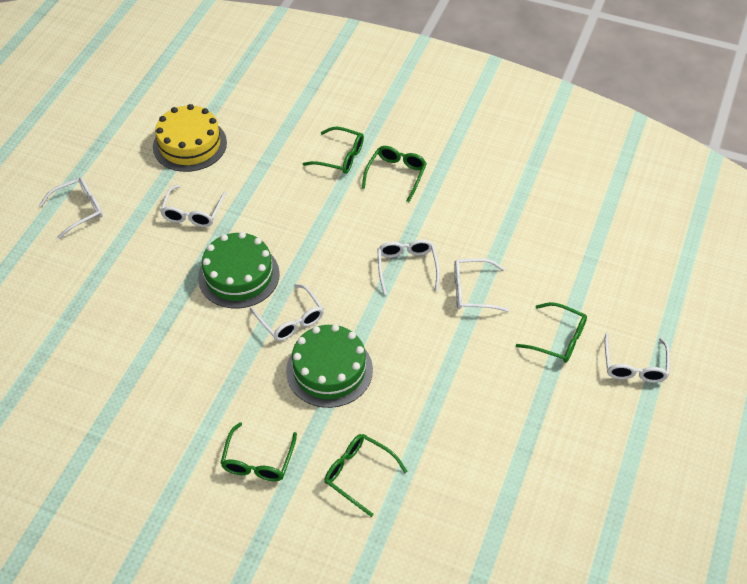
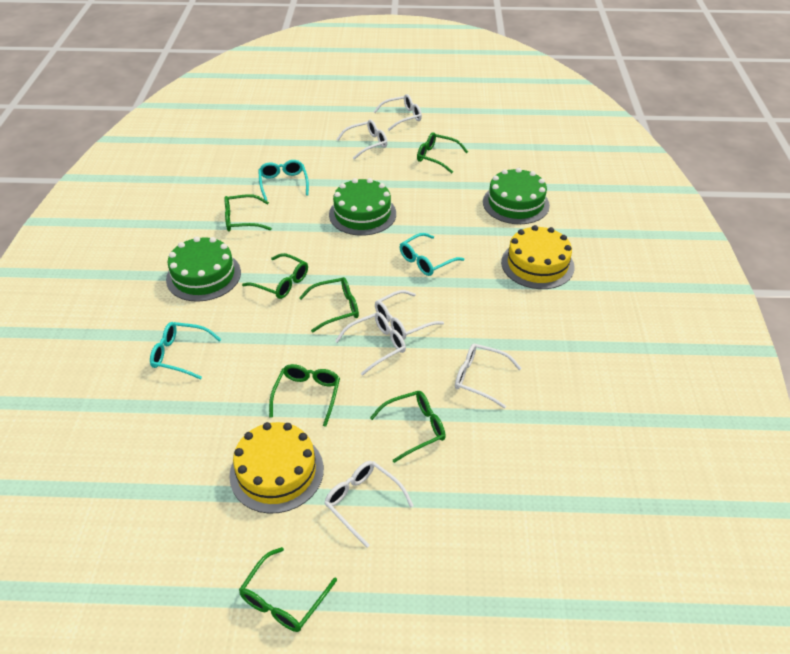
green cake: [198,232,280,308] [286,324,373,408] = 2 -> [166,236,241,302] [329,178,396,236] [483,168,550,224] = 3
green glasses: [221,422,297,481] [303,127,364,174] [324,434,407,517] [362,146,427,202] [516,302,587,363] = 5 -> [224,194,272,232] [239,547,337,632] [242,253,308,299] [269,364,340,427] [299,277,359,333] [370,391,446,463] [417,132,468,173] = 7
turquoise glasses: none = 0 -> [150,322,222,380] [258,160,309,201] [400,233,464,276] = 3
yellow cake: [153,104,227,172] = 1 -> [229,422,324,514] [501,225,575,289] = 2

